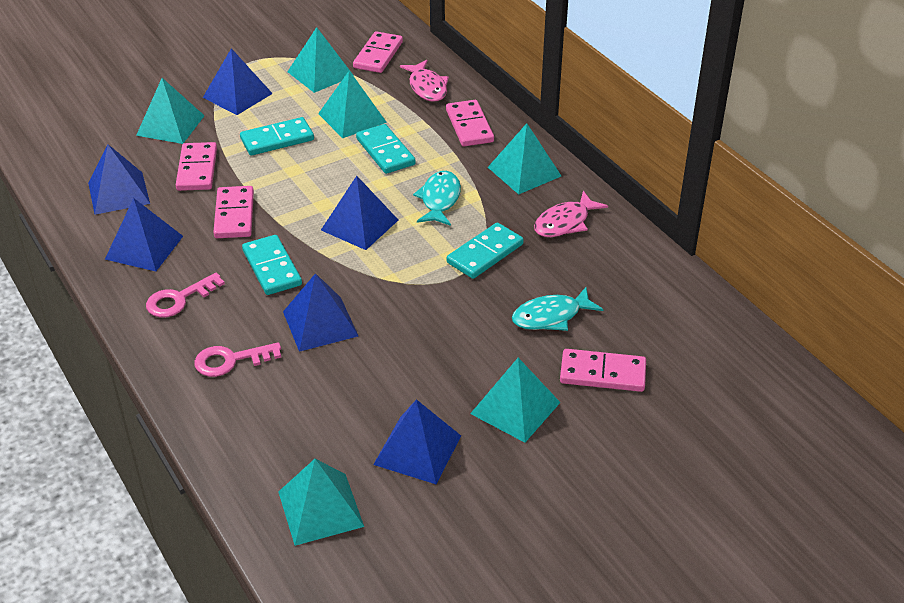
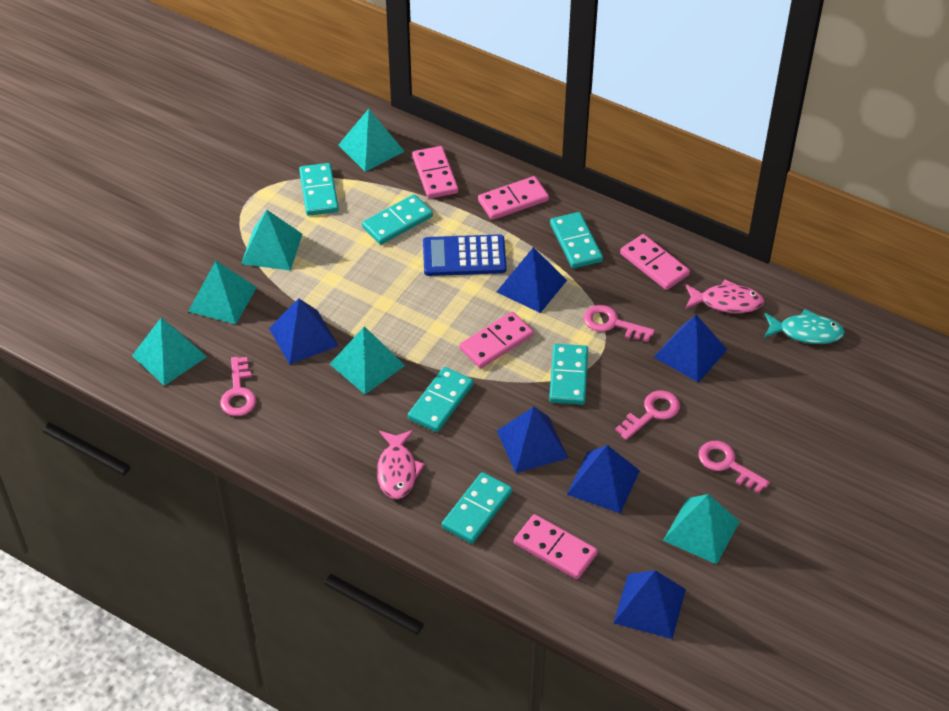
blue calculator: none = 0 -> [423,234,507,276] = 1
pink key: [146,273,225,318] [195,342,281,377] = 2 -> [220,357,256,416] [584,305,655,342] [615,390,680,440] [698,441,770,493] = 4
turquoise domino: [240,117,314,156] [242,235,302,295] [356,124,416,174] [447,222,524,279] = 4 -> [299,163,339,216] [362,194,433,245] [408,367,474,432] [442,472,512,544] [549,344,588,405] [550,212,603,268] = 6
turquoise fish: [413,171,461,226] [512,287,603,331] = 2 -> [764,309,845,344] = 1

